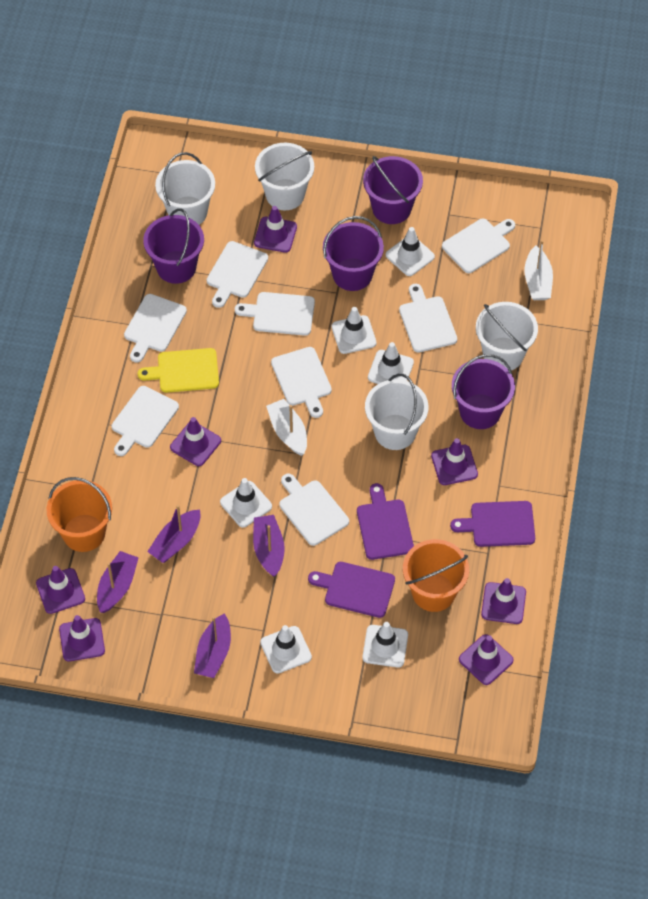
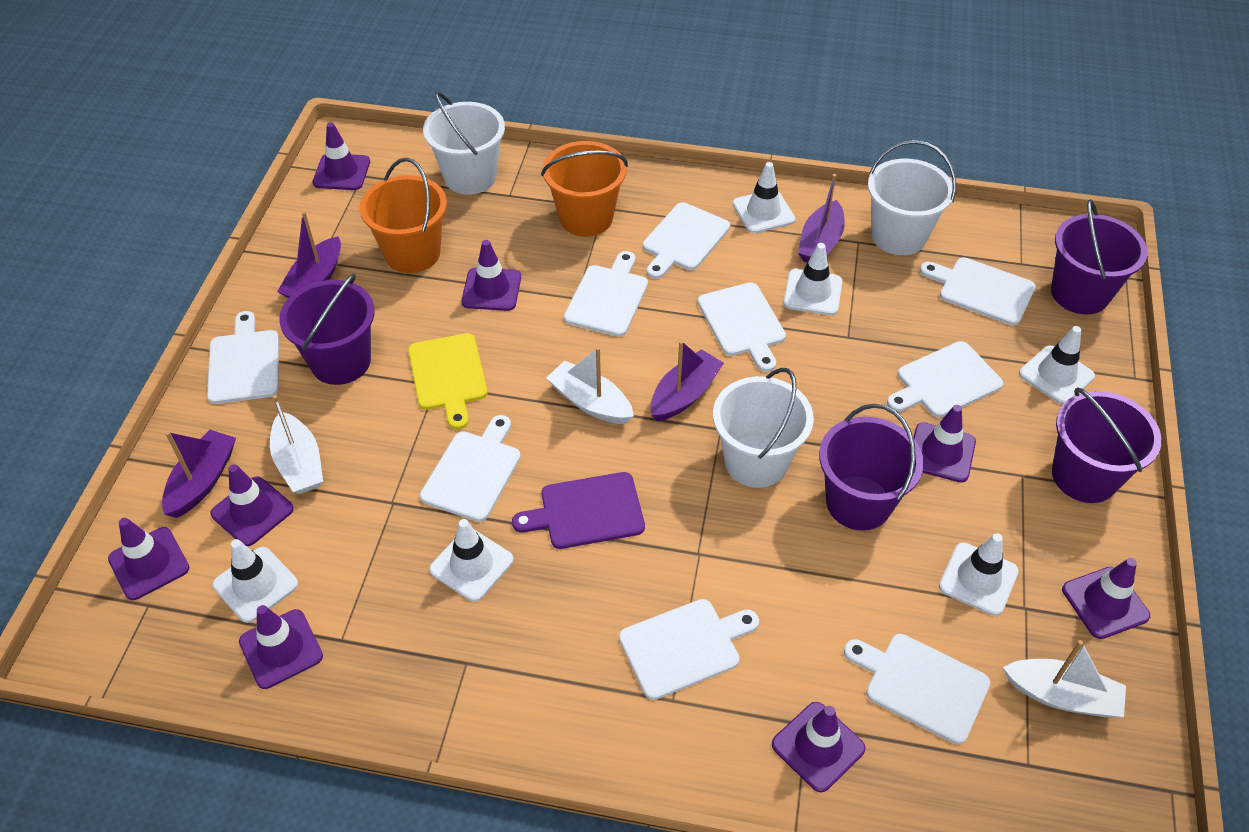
purple cutting board: [308,562,395,618] [357,483,414,560] [450,501,535,547] = 3 -> [512,472,645,549] = 1
purple traffic cone: [36,566,85,614] [59,615,105,662] [170,417,221,466] [254,206,297,253] [431,438,478,485] [459,634,514,685] [481,578,526,624] = 7 -> [108,518,190,600] [211,464,294,546] [239,605,323,689] [312,122,370,190] [461,240,521,311] [772,702,866,792] [913,405,976,483] [1062,558,1150,639] = 8
white boat: [266,399,307,456] [524,240,553,300] = 2 -> [270,395,323,494] [546,347,634,424] [1003,640,1126,717] = 3
white bucket: [155,152,215,225] [255,143,314,210] [365,374,429,450] [476,302,538,370] = 4 -> [423,92,505,195] [713,368,814,488] [868,140,956,255] = 3
white cutting board: [112,386,179,456] [124,294,187,363] [207,241,268,308] [235,292,315,336] [271,347,332,418] [279,474,349,546] [399,284,457,352] [442,218,515,273] = 8 -> [207,311,279,404] [420,415,521,522] [564,251,648,337] [619,599,759,700] [643,202,730,279] [698,282,786,372] [844,634,990,744] [887,341,1003,417] [920,257,1036,326] = 9

